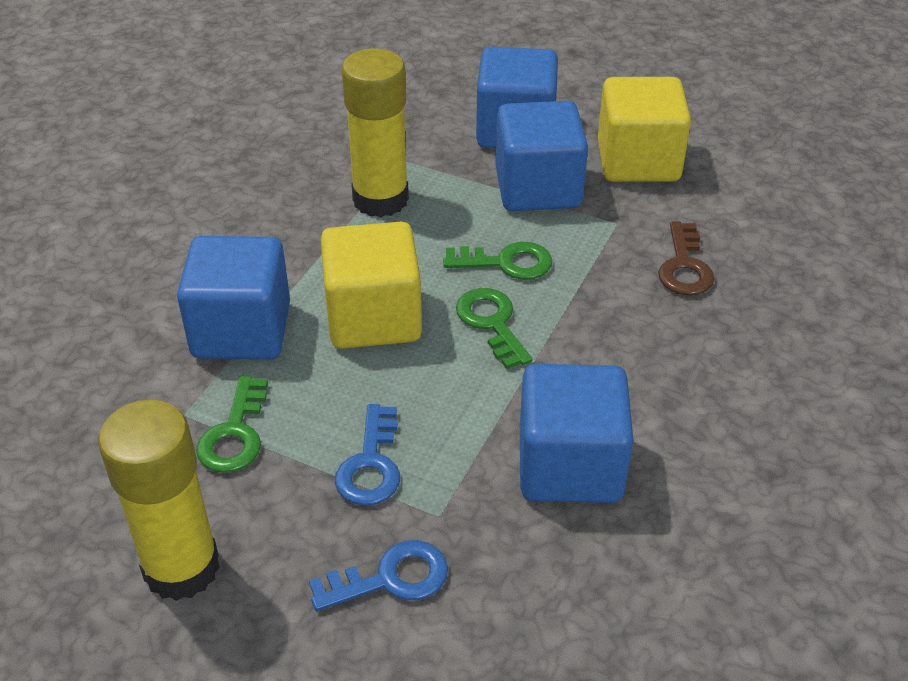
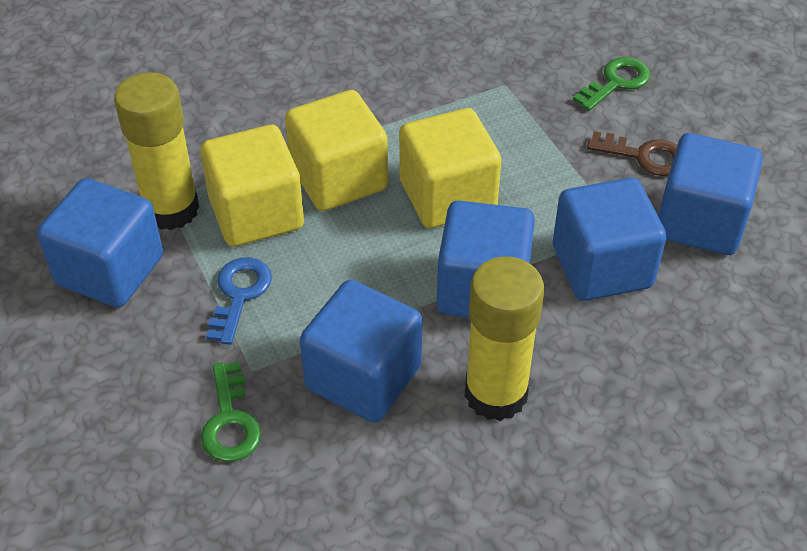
blue cube: [177,236,290,359] [476,47,558,148] [495,101,588,211] [520,364,633,503] = 4 -> [37,178,163,308] [300,280,422,423] [437,201,535,317] [553,178,666,301] [658,133,763,255] = 5
blue key: [309,540,448,611] [335,404,400,506] = 2 -> [206,257,272,345] = 1
green key: [196,376,268,473] [443,242,552,280] [456,288,533,369] = 3 -> [201,362,261,462] [573,57,651,111] = 2
yellow cube: [321,222,422,349] [598,77,691,182] = 2 -> [200,125,304,247] [285,90,388,211] [399,108,501,228] = 3

